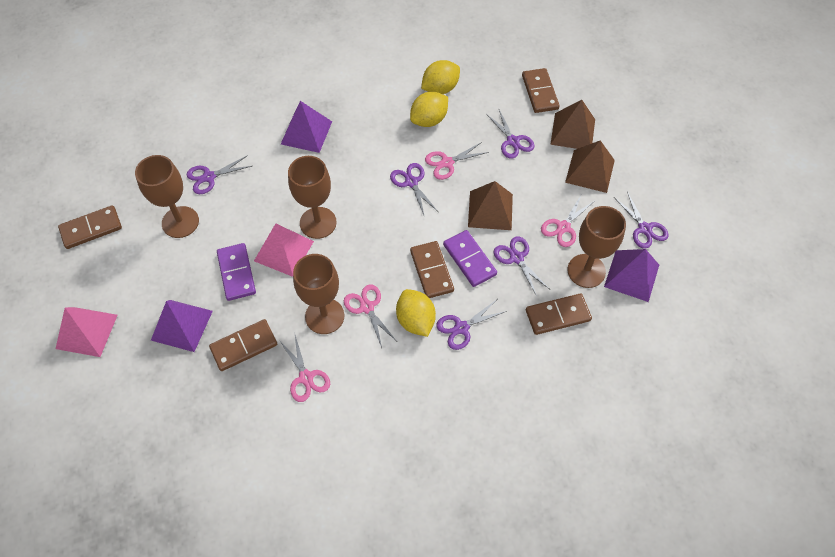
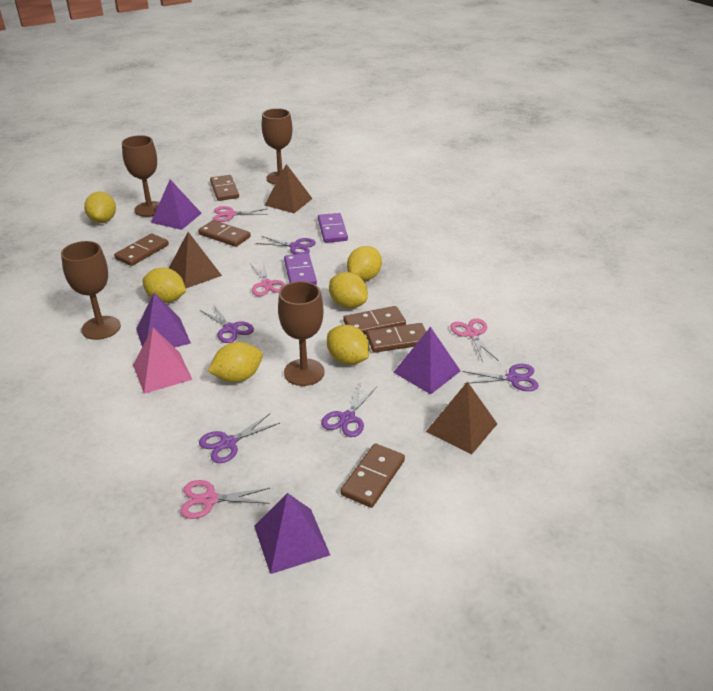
brown domino: [58,205,122,249] [209,319,277,371] [410,241,454,298] [522,68,560,113] [526,293,592,335] = 5 -> [114,234,169,266] [198,220,251,247] [210,175,239,201] [340,443,405,508] [343,306,406,334] [366,323,426,353] = 6
pink pyramid: [56,307,118,357] [254,223,314,277] = 2 -> [133,328,192,394] = 1
purple pyramid: [151,300,213,352] [281,101,332,153] [604,249,659,302] = 3 -> [136,292,191,347] [151,179,202,230] [254,493,330,574] [393,327,461,394] = 4
purple scissors: [187,155,252,194] [390,163,437,215] [436,300,507,350] [486,110,535,159] [494,236,550,296] [614,191,669,248] = 6 -> [199,304,254,343] [199,414,280,463] [256,236,316,254] [321,383,377,437] [462,364,539,391] = 5
yellow lemon: [396,289,436,337] [410,92,448,127] [421,60,460,94] = 3 -> [84,192,116,223] [143,267,186,303] [208,342,263,382] [327,325,369,365] [329,272,368,308] [347,246,382,281] = 6

